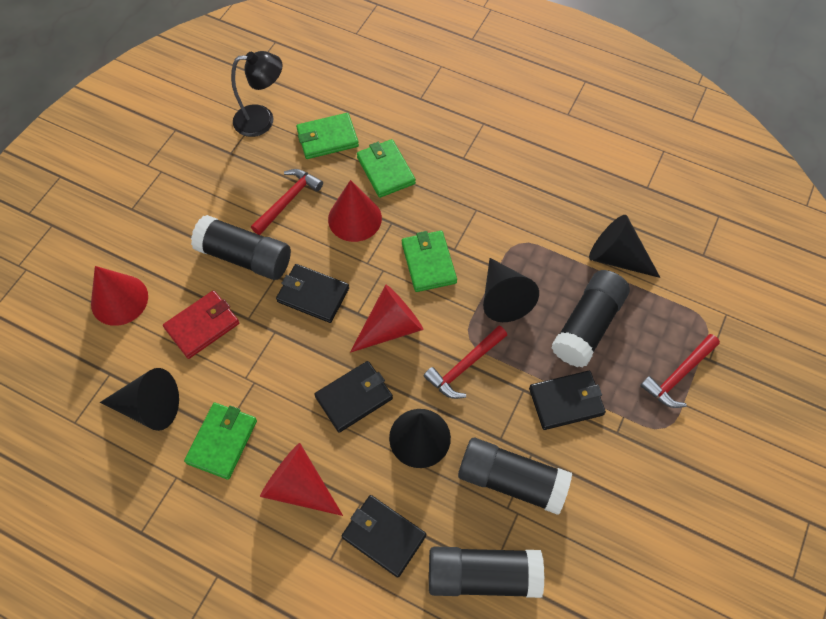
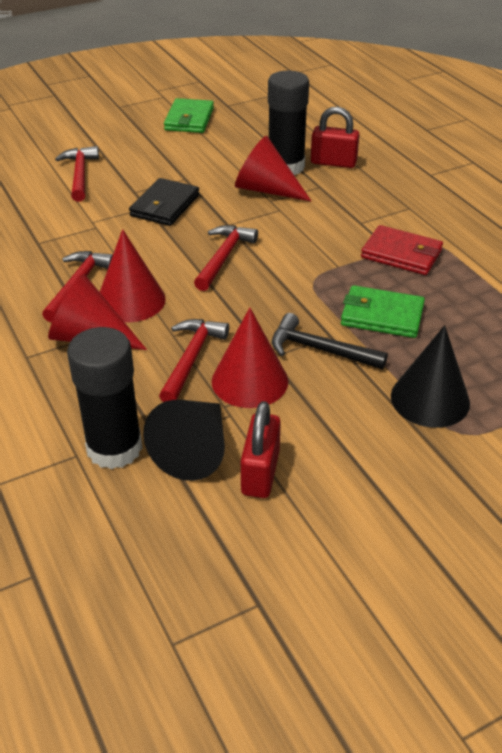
black cone: [100,368,179,431] [389,409,451,468] [483,258,539,322] [589,215,661,278] = 4 -> [143,400,225,481] [391,325,470,428] = 2
black glue stick: [191,215,291,280] [429,547,544,598] [458,438,572,515] [551,270,630,368] = 4 -> [67,327,143,469] [268,71,309,175] = 2
black hammer: none = 0 -> [272,313,388,370] = 1
black lamp: [231,51,282,137] = 1 -> none = 0
black wallet: [276,264,349,323] [314,361,393,433] [342,495,426,578] [529,371,606,430] = 4 -> [129,178,199,226] = 1
green wallet: [184,403,257,480] [296,113,359,159] [357,139,416,198] [402,231,457,292] = 4 -> [164,98,214,133] [341,285,425,338] = 2
red hammer: [251,169,323,235] [424,326,507,399] [640,334,720,408] = 3 -> [42,251,113,322] [55,146,99,202] [159,319,229,402] [194,225,258,291] = 4
red padlock: none = 0 -> [241,401,281,498] [311,107,360,168] = 2

